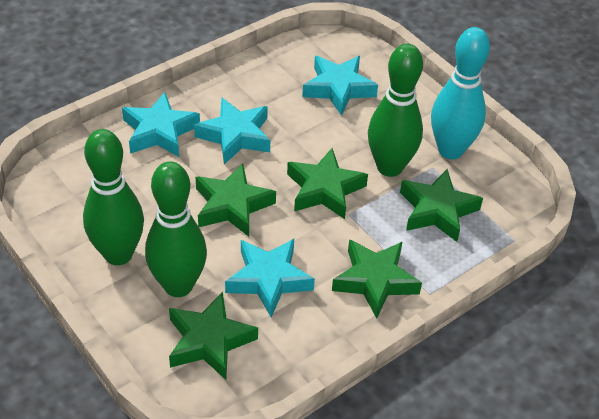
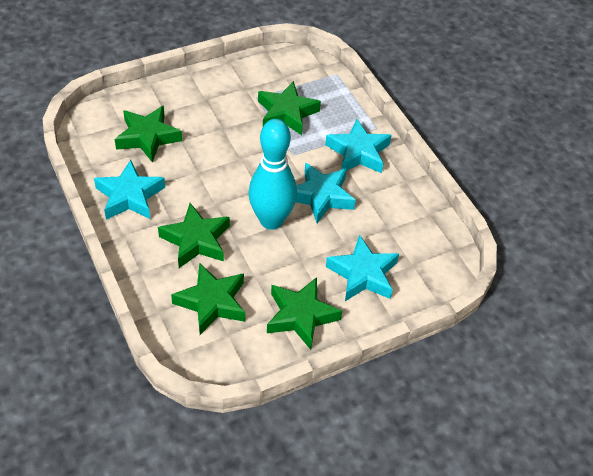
green bowling pin: [83,129,144,265] [145,161,207,297] [368,44,423,177] = 3 -> none = 0

